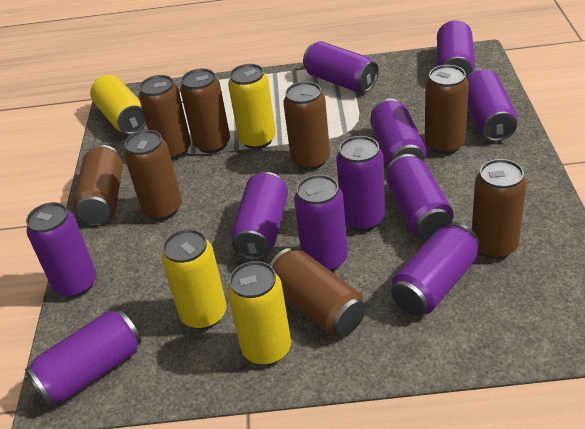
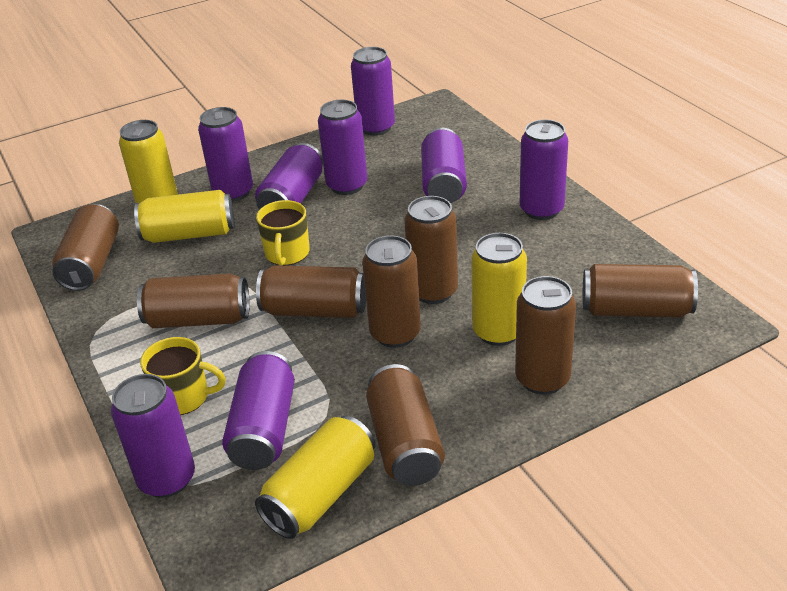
purple can: [25,310,141,406] [26,202,96,298] [231,172,288,260] [294,175,348,271] [303,41,379,92] [336,136,385,231] [370,99,426,166] [386,154,454,239] [391,222,480,316] [437,20,475,78] [467,69,517,141] = 11 -> [111,374,195,498] [198,107,253,202] [222,351,295,470] [255,143,323,210] [318,100,367,195] [351,47,395,136] [421,128,467,203] [520,119,568,220] = 8
yellow mug: none = 0 -> [140,337,226,415] [256,200,310,266] = 2

